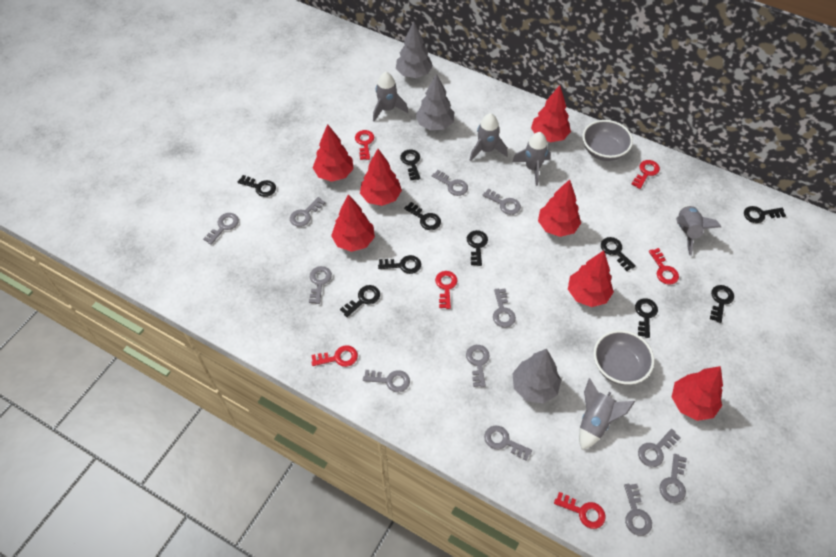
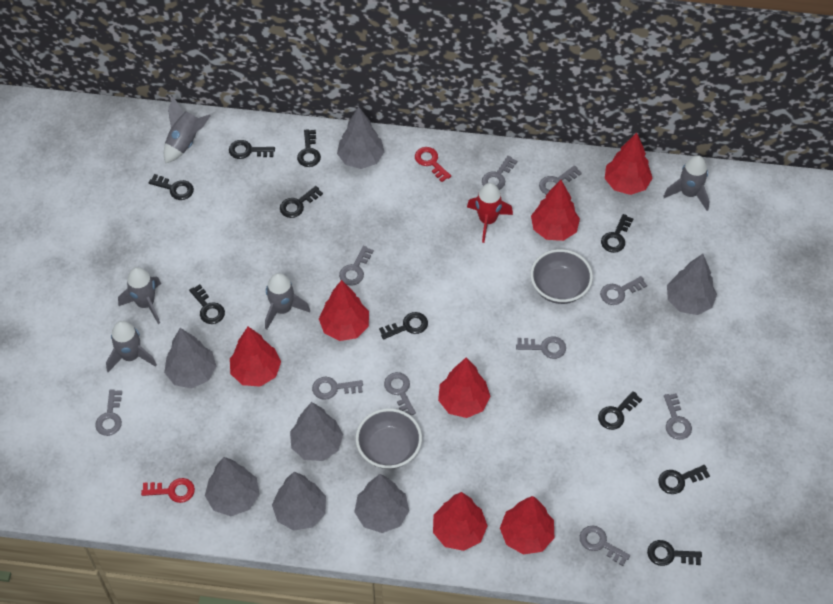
grey key: [203,213,239,245] [290,197,325,227] [309,266,332,304] [363,370,410,392] [432,170,468,196] [466,345,490,387] [482,188,521,215] [484,426,532,461] [493,288,516,327] [624,484,652,536] [638,429,681,467] [659,454,687,503] = 12 -> [95,389,122,436] [312,377,363,400] [339,246,374,286] [384,372,416,415] [482,156,517,190] [516,336,566,359] [539,165,582,195] [580,525,630,566] [600,276,647,305] [664,393,692,440] = 10
grey tree: [396,22,433,78] [416,73,454,130] [512,349,561,404] = 3 -> [164,328,216,388] [205,457,259,516] [272,472,326,531] [290,402,343,461] [337,106,384,169] [354,474,409,533] [667,254,717,315] = 7
red key: [311,345,358,367] [355,130,374,160] [435,271,457,309] [554,492,606,529] [631,160,660,189] [649,248,679,285] = 6 -> [141,478,195,503] [415,147,451,182] = 2
red rocket: none = 0 -> [467,183,513,243] = 1

